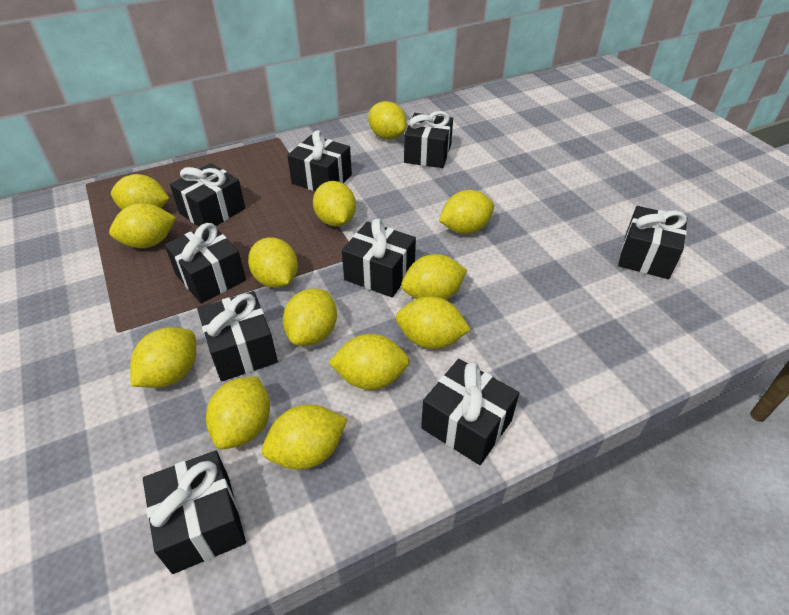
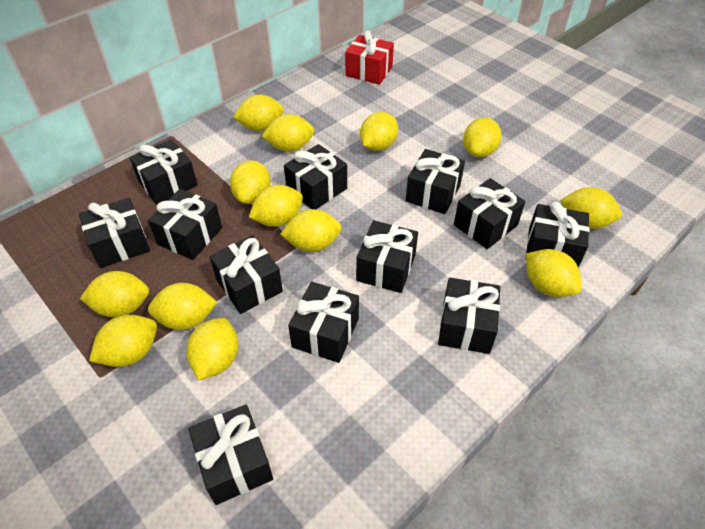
black gift: [143,451,246,574] [165,223,246,303] [170,163,245,226] [197,291,278,381] [287,130,352,191] [342,219,416,297] [404,111,453,168] [421,359,519,465] [618,206,687,279] = 9 -> [79,198,150,268] [130,139,198,205] [148,189,222,260] [188,404,273,505] [210,235,283,314] [284,144,347,209] [288,282,359,363] [356,220,418,293] [406,149,465,214] [438,278,500,354] [454,178,525,249] [526,201,590,268] = 12
red gift: none = 0 -> [345,30,394,85] = 1

